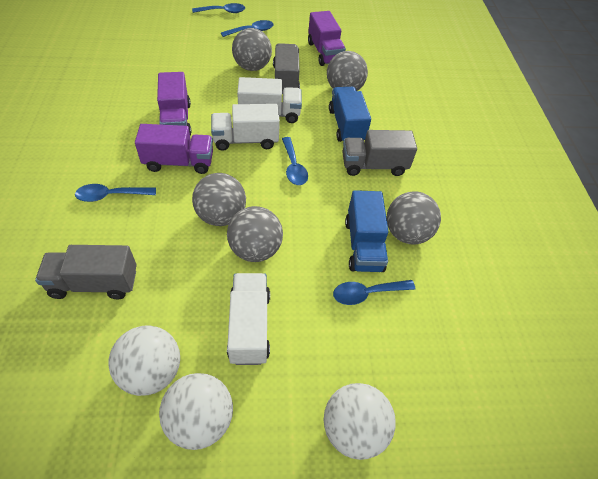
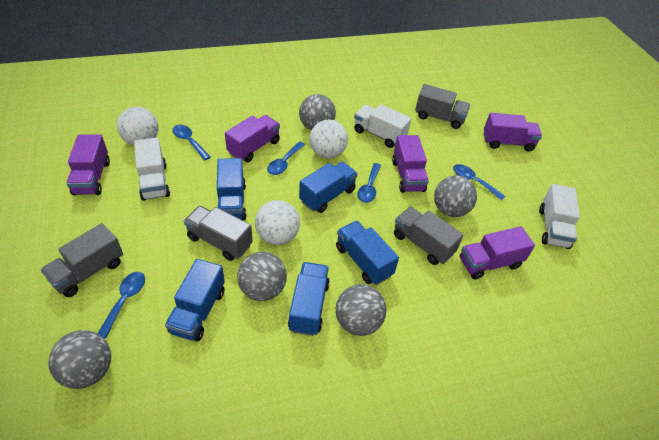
blue truck: [329,87,371,142] [345,190,388,272] = 2 -> [165,259,225,341] [217,158,247,220] [288,262,330,336] [299,162,358,213] [336,221,399,285] = 5
grey truck: [35,245,137,299] [273,43,300,94] [342,130,417,176] = 3 -> [41,223,123,297] [184,206,252,261] [394,206,463,265] [415,84,470,129] = 4
purple truck: [135,124,213,174] [157,72,191,136] [308,11,346,66] = 3 -> [67,134,110,195] [225,115,280,162] [392,135,429,193] [460,226,535,279] [484,113,542,152] = 5

